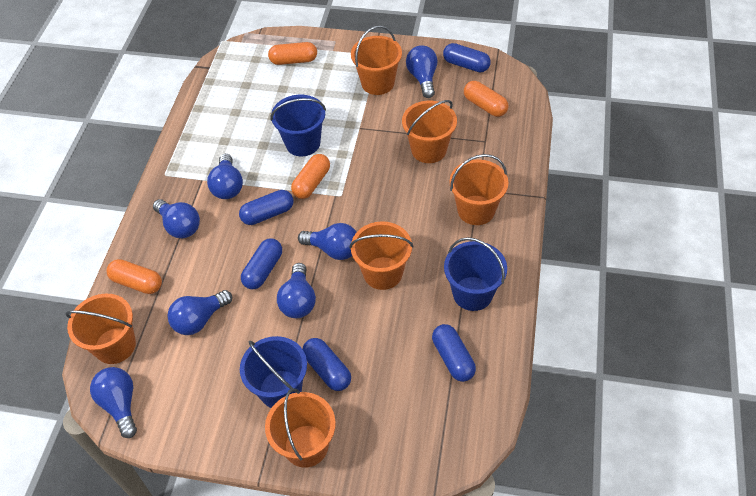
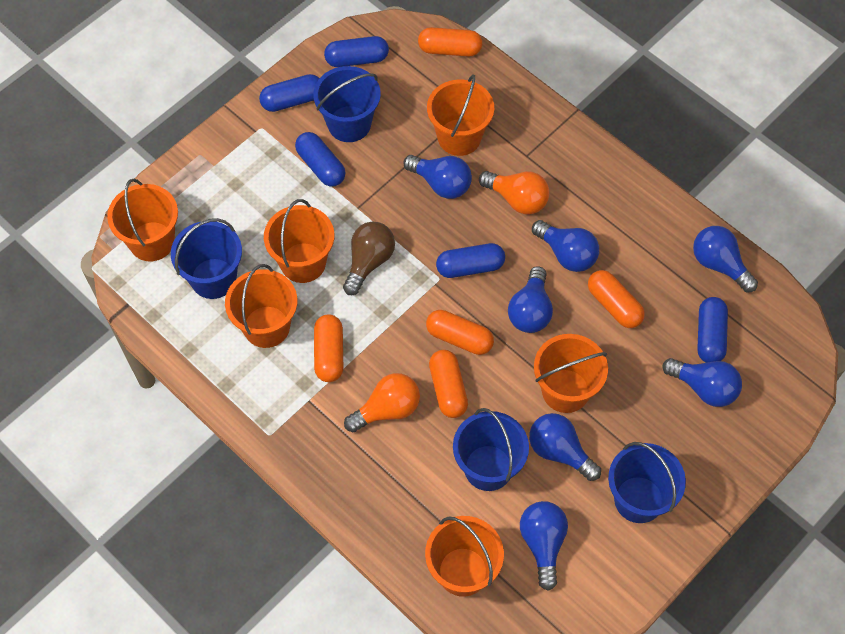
blue bucket: [240,336,307,408] [270,95,326,157] [444,237,507,311] = 3 -> [171,218,242,299] [313,66,381,142] [453,408,529,491] [608,442,686,523] = 4
brown light bulb: none = 0 -> [343,222,395,295] = 1
orange capsule: [106,259,162,294] [268,42,317,65] [291,154,330,199] [464,81,509,117] = 4 -> [314,315,343,382] [418,27,482,57] [426,310,494,355] [429,350,468,418] [588,270,645,328] = 5
orange light bulb: none = 0 -> [344,373,420,432] [479,171,550,215] = 2

